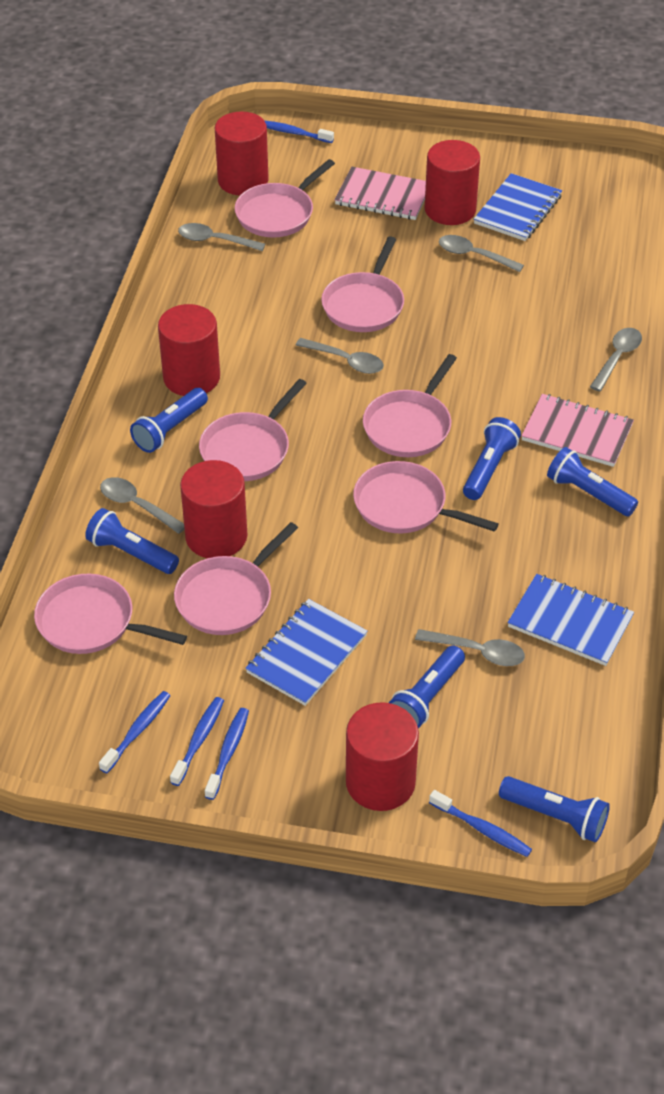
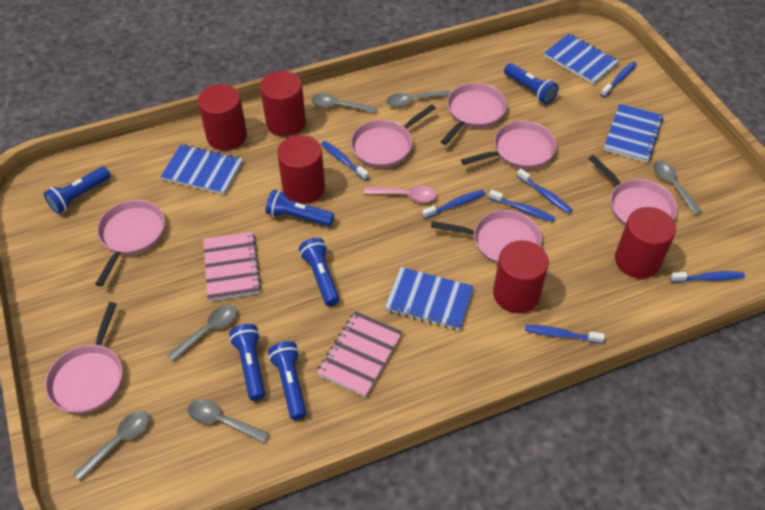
blue notebook: [245,599,368,706] [474,173,562,241] [508,574,634,666] = 3 -> [160,144,243,195] [385,267,474,330] [544,33,619,84] [603,104,663,163] = 4
blue toothbrush: [99,691,171,773] [170,697,224,786] [205,708,249,800] [265,121,334,143] [429,790,532,857] = 5 -> [321,141,369,180] [422,190,485,219] [489,190,555,222] [517,169,573,214] [525,325,605,344] [601,62,637,97] [670,271,745,283] = 7
pink spoon: none = 0 -> [364,186,437,202] = 1

